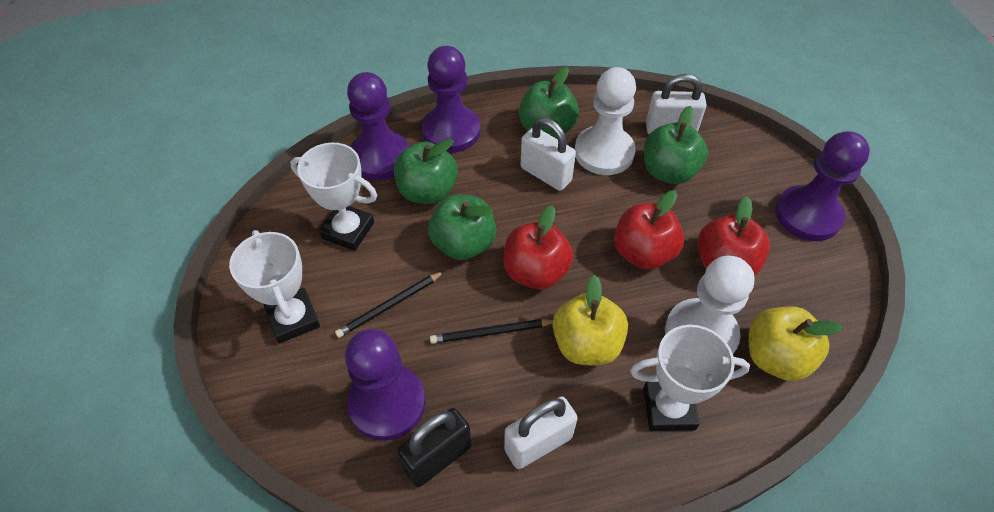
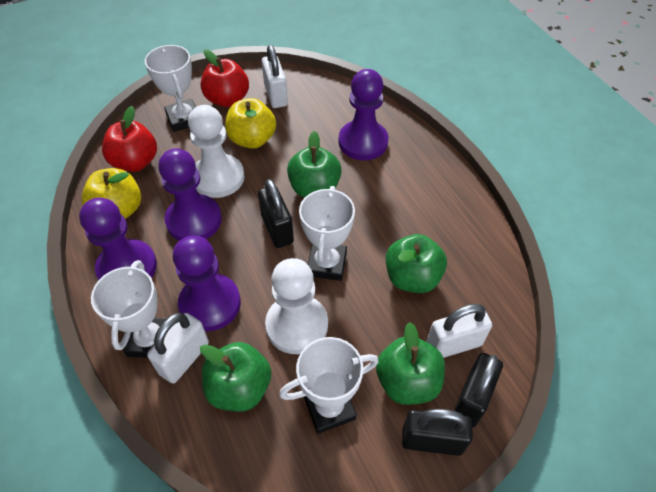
black padlock: [397,408,471,487] = 1 -> [258,179,294,248] [402,409,473,456] [454,353,503,428] = 3
black pencil: [335,271,444,338] [430,319,553,344] = 2 -> none = 0
red apple: [504,205,573,289] [614,190,684,269] [698,196,770,276] = 3 -> [102,106,157,172] [201,49,249,107] = 2
white trophy: [229,230,320,344] [290,142,377,251] [630,325,750,431] = 3 -> [91,260,167,358] [144,45,196,132] [279,337,379,434] [299,186,355,281] = 4

